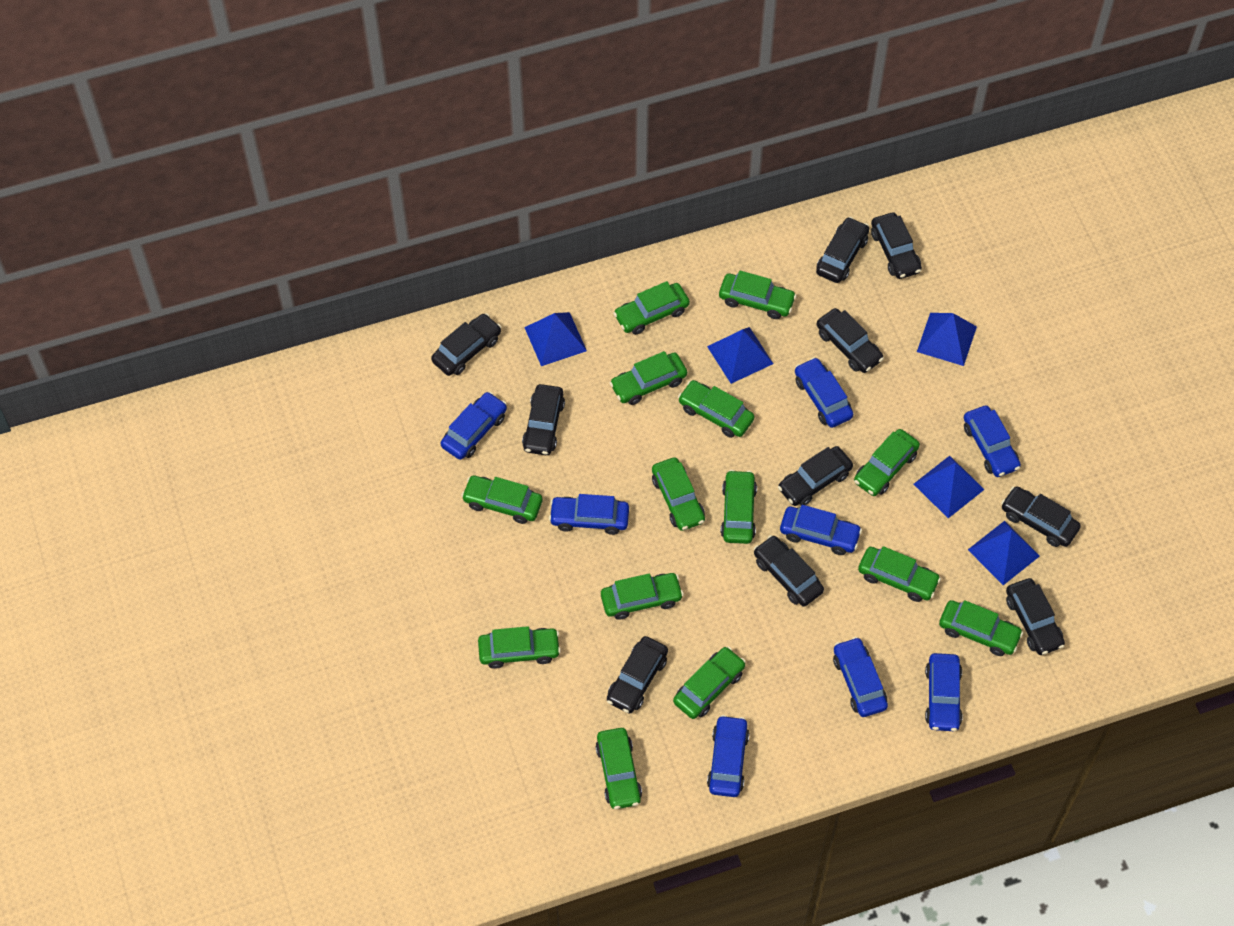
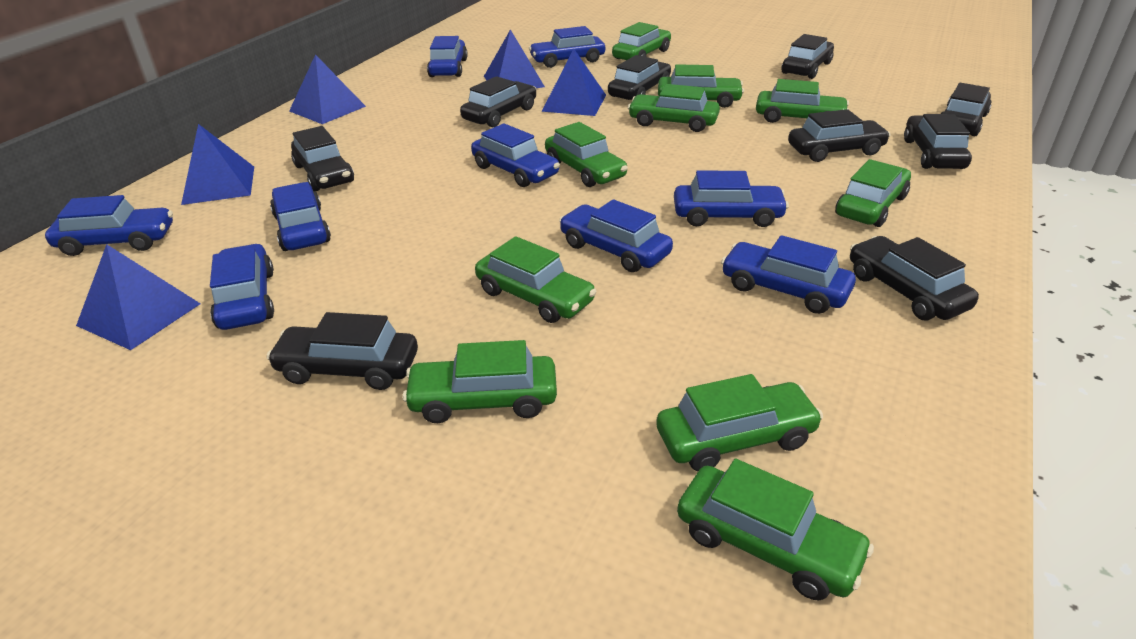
black car: [431,313,501,376] [522,384,565,455] [607,636,668,714] [754,535,824,607] [778,446,853,506] [816,217,869,283] [817,308,884,373] [871,213,922,279] [1001,486,1081,547] [1006,578,1065,655] = 10 -> [267,312,418,390] [291,126,354,191] [460,76,537,127] [608,55,671,100] [782,34,834,79] [788,109,890,162] [850,236,979,320] [904,114,972,169] [941,83,992,136] = 9
blue car: [440,392,507,460] [549,494,629,535] [707,715,749,797] [780,505,862,555] [795,357,853,428] [833,637,888,717] [925,653,963,731] [964,406,1021,477] = 8 -> [45,195,173,256] [210,244,274,330] [270,182,331,251] [427,36,468,77] [471,123,560,187] [529,26,605,68] [559,199,673,272] [674,171,789,227] [721,235,856,314] = 9
green car: [461,476,543,524] [478,626,561,669] [595,728,642,809] [601,573,684,620] [610,351,687,405] [613,281,690,335] [652,457,705,531] [673,647,746,719] [678,380,754,438] [719,271,797,319] [721,470,757,544] [854,429,920,496] [858,546,941,602] [939,600,1023,656] = 14 -> [403,340,557,423] [475,236,597,323] [545,122,628,187] [612,22,671,60] [628,84,720,132] [656,374,823,471] [658,64,744,108] [677,459,874,600] [756,79,849,123] [835,159,911,227] = 10

